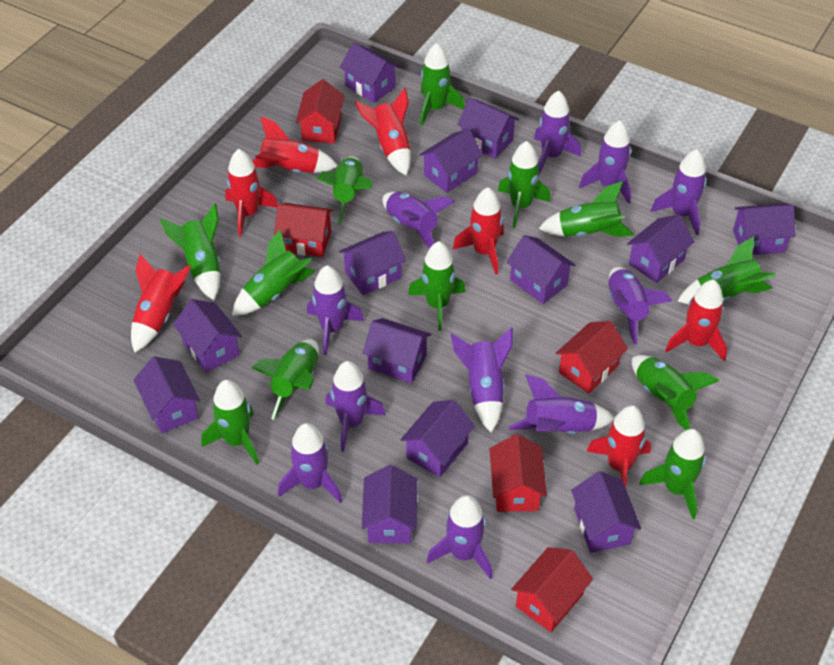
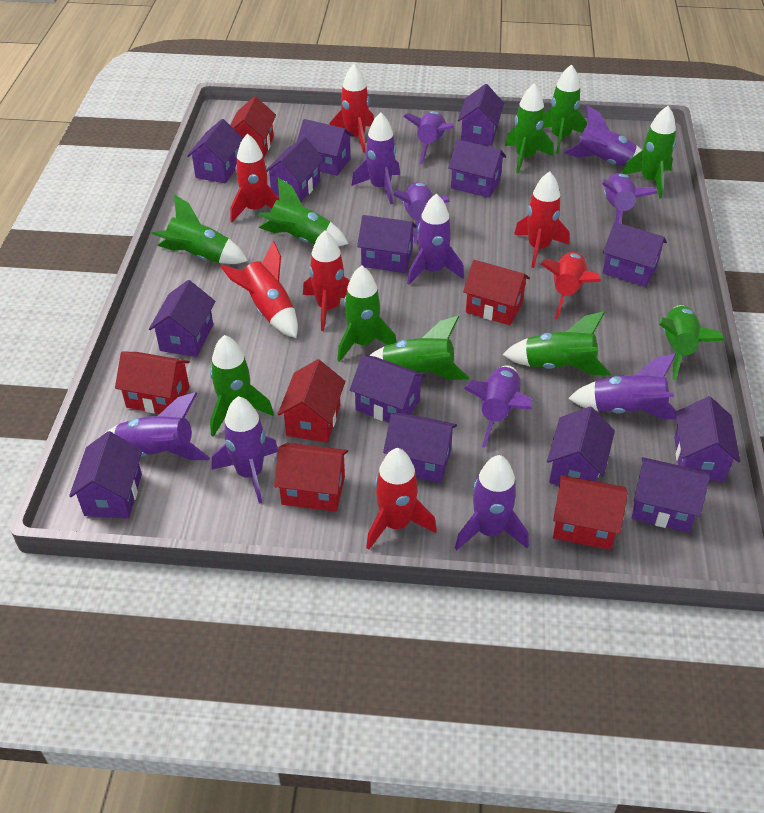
green rocket: [160,203,221,300] [201,380,259,465] [232,229,316,316] [251,339,319,420] [317,157,372,225] [408,241,466,331] [420,43,464,126] [498,141,551,228] [539,181,634,237] [632,355,719,430] [639,429,706,519] [677,237,776,304] = 12 -> [152,195,248,264] [210,335,274,437] [258,178,348,246] [337,266,397,362] [369,316,469,380] [503,311,611,375] [505,83,553,173] [543,64,587,154] [622,106,676,198] [659,305,725,381] = 10
purple house: [134,356,200,433] [173,299,242,373] [339,231,406,295] [340,42,400,103] [362,465,417,544] [363,318,431,383] [400,400,475,478] [419,129,483,193] [457,98,519,159] [507,235,575,304] [571,471,641,553] [627,215,694,283] [733,204,796,255] = 13 -> [69,431,142,518] [149,280,215,357] [187,119,243,184] [266,137,324,202] [297,119,354,176] [350,355,426,423] [357,215,417,273] [383,412,457,483] [448,140,506,198] [458,84,504,146] [547,407,615,485] [602,222,667,287] [632,457,710,533] [674,396,740,481] = 14
red house: [274,203,333,257] [296,79,345,144] [490,434,547,512] [511,547,593,632] [556,321,628,394] = 5 -> [115,352,190,414] [230,96,276,158] [274,443,348,512] [278,359,345,443] [463,260,530,325] [553,475,628,550] = 6

